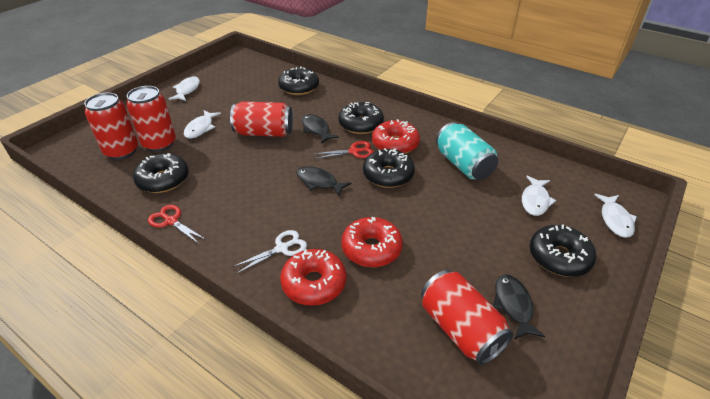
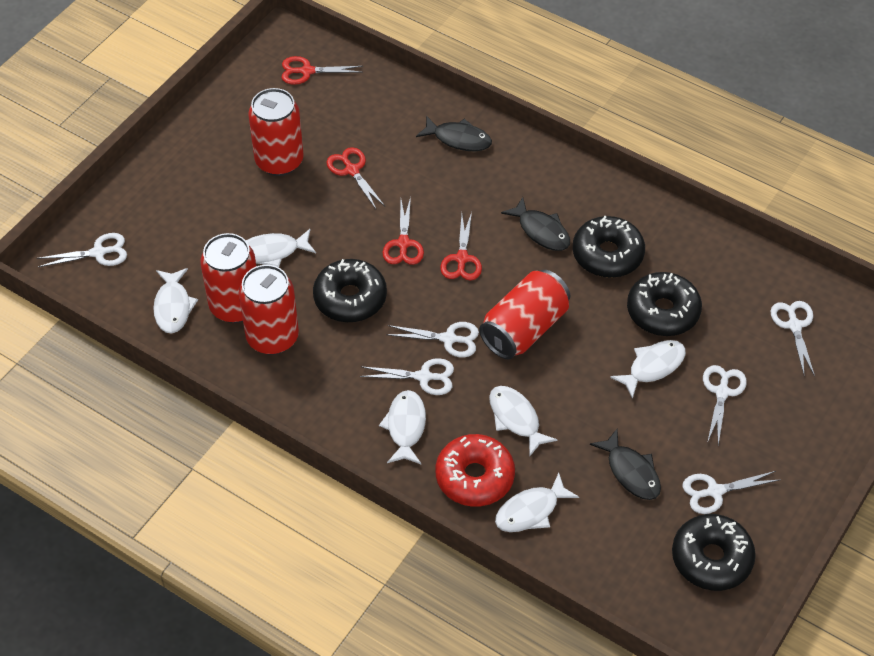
black donut: [133,153,189,193] [278,67,319,95] [339,102,384,134] [363,148,415,188] [530,224,596,277] = 5 -> [313,259,387,322] [573,216,645,278] [627,272,702,336] [672,514,756,591] = 4
red donut: [280,249,346,306] [341,217,403,267] [372,119,420,154] = 3 -> [435,434,515,507] = 1
red scissors: [148,205,206,244] [314,141,374,159] = 2 -> [282,56,363,85] [326,147,385,209] [382,197,424,265] [440,212,482,280] = 4
turquoise can: [436,122,498,180] = 1 -> none = 0
white fish: [169,76,200,101] [184,110,221,138] [522,175,556,216] [594,194,637,238] = 4 -> [153,268,198,333] [246,229,316,267] [379,390,426,464] [489,386,557,456] [495,473,579,532] [610,340,686,399] = 6
white scissors: [233,230,307,274] = 1 -> [37,233,127,267] [360,358,454,395] [386,322,479,357] [683,471,779,514] [703,365,747,445] [770,301,815,376] = 6

